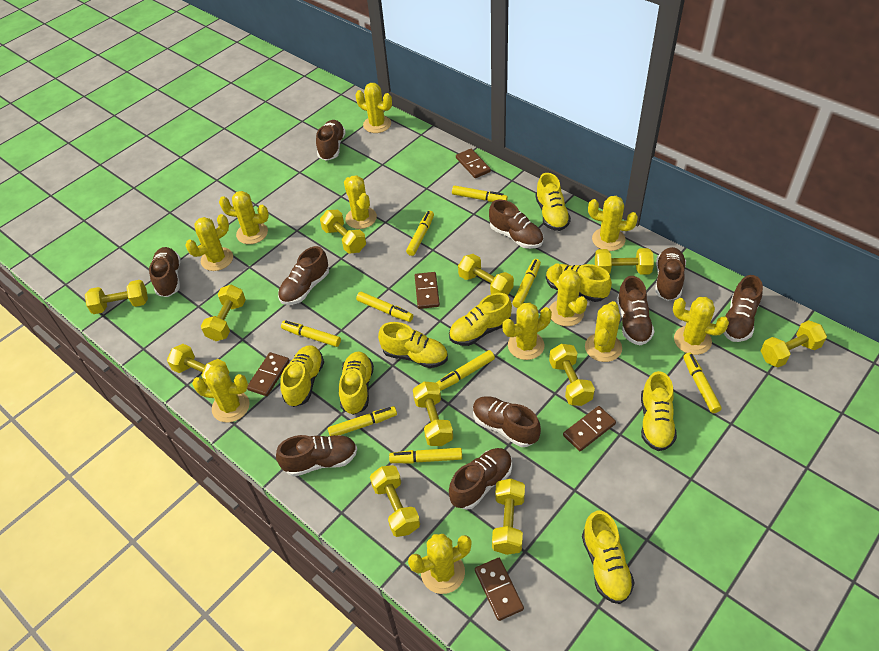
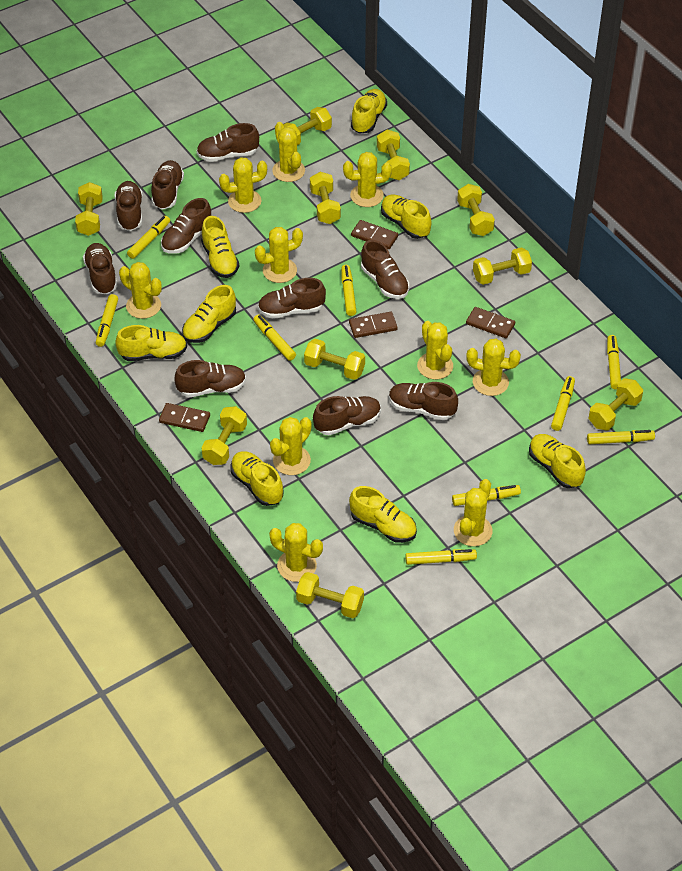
brown domino: [247,352,290,396] [415,272,440,309] [456,149,491,178] [475,558,524,621] [563,406,616,451] = 5 -> [159,403,210,432] [349,312,397,338] [351,220,398,249] [466,307,515,338] = 4
yellow cactus: [186,214,233,271] [192,365,250,423] [219,191,269,244] [344,175,377,229] [355,83,392,133] [408,534,472,594] [503,302,552,360] [549,263,587,326] [585,301,622,362] [588,196,638,251] [673,297,729,355] = 11 -> [119,262,162,319] [219,157,267,213] [255,227,303,283] [269,523,323,582] [270,417,312,475] [272,122,305,182] [343,152,392,207] [417,321,453,379] [454,479,492,546] [466,339,521,396] = 10
yellow dumbbell: [85,280,148,314] [167,344,229,385] [201,284,246,341] [320,210,366,254] [370,465,420,537] [413,381,453,446] [458,254,514,295] [492,479,525,555] [549,344,595,406] [595,248,654,275] [761,320,827,367] = 11 -> [75,182,103,236] [201,406,247,465] [284,107,332,145] [296,572,364,618] [304,339,365,380] [310,172,341,224] [377,130,410,180] [457,184,495,236] [473,247,532,285] [589,378,643,430] = 10

